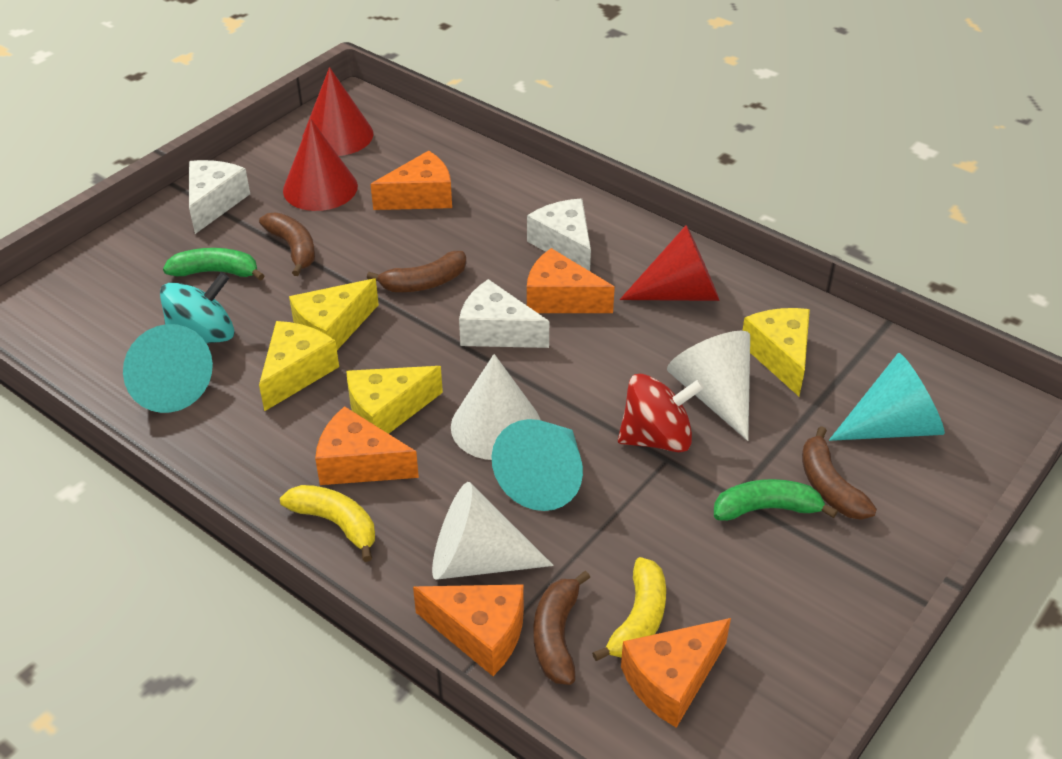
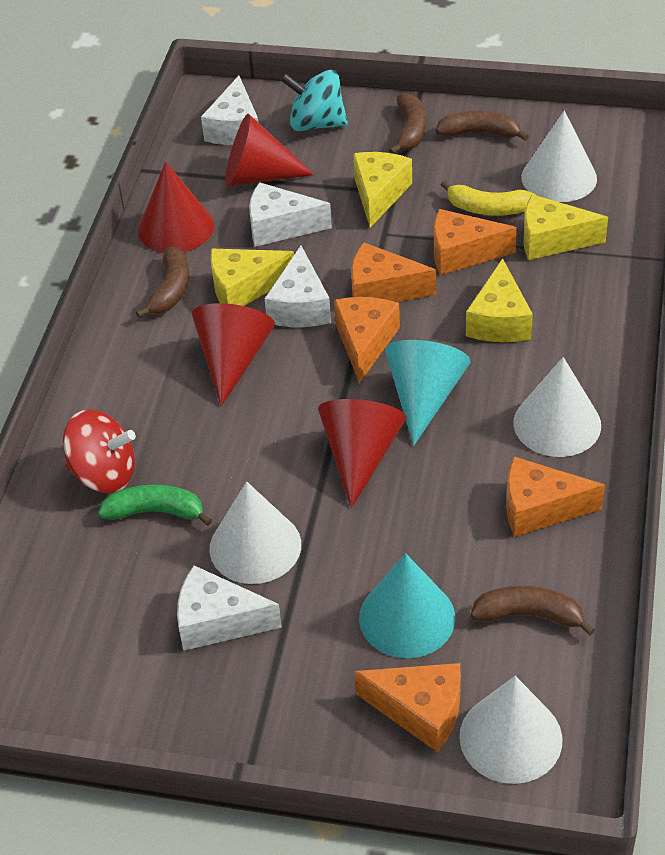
green banana: [163,248,265,281] [714,479,838,521] = 2 -> [98,484,212,526] = 1
red cone: [283,119,358,211] [303,67,373,156] [620,225,720,301] = 3 -> [138,162,214,253] [192,303,275,406] [225,114,314,187] [318,399,407,508] = 4
turquoise cone: [123,324,213,413] [492,419,583,511] [829,353,945,441] = 3 -> [359,553,455,658] [385,340,471,446] = 2
white cheese: [189,160,250,234] [459,279,549,348] [527,199,591,271] = 3 -> [177,565,282,651] [201,76,258,145] [249,182,332,247] [264,246,331,327] = 4
white cone: [432,482,554,580] [451,354,540,460] [667,331,750,441] = 3 -> [209,481,301,584] [459,676,562,784] [513,357,601,457] [521,110,597,202] = 4
yellow banana: [280,485,375,562] [592,557,666,661] = 2 -> [441,180,536,216] = 1

